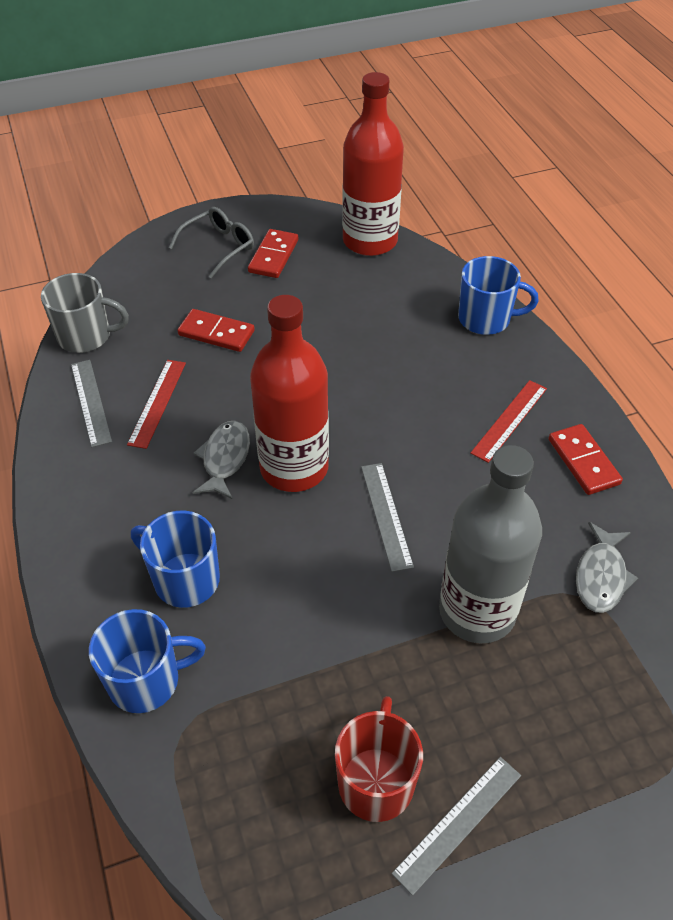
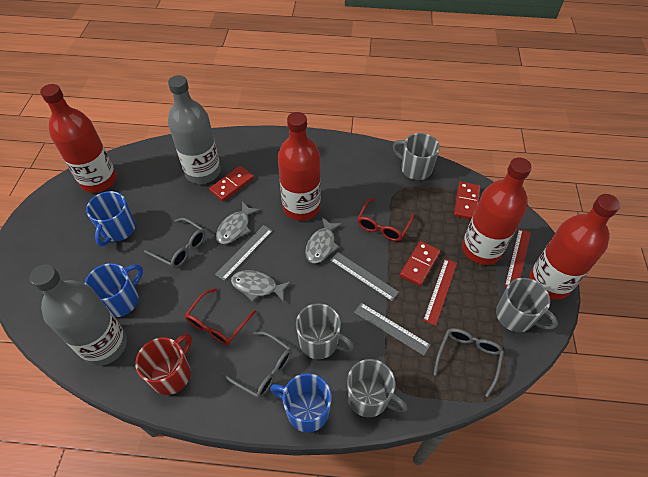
grey bottle: [439,445,542,643] = 1 -> [30,264,127,366] [168,75,221,184] = 2
grey fish: [193,421,250,499] [576,522,638,613] = 2 -> [216,201,260,244] [231,270,291,302] [305,217,342,264] = 3
grey glasses: [169,207,254,278] = 1 -> [144,218,205,268] [222,332,292,398] [433,328,504,397] = 3
grey mug: [41,273,129,353] = 1 -> [296,303,354,359] [347,359,407,417] [393,133,440,180] [496,278,558,332] = 4
red bottle: [250,295,329,492] [342,72,404,256] = 2 -> [40,84,117,193] [278,112,321,221] [462,157,532,265] [529,194,620,300] = 4
red glasses: none = 0 -> [185,288,256,345] [357,198,414,241] = 2

